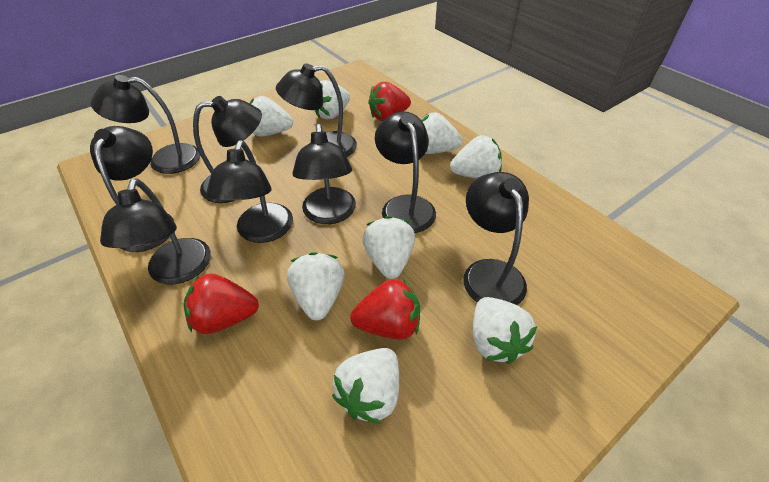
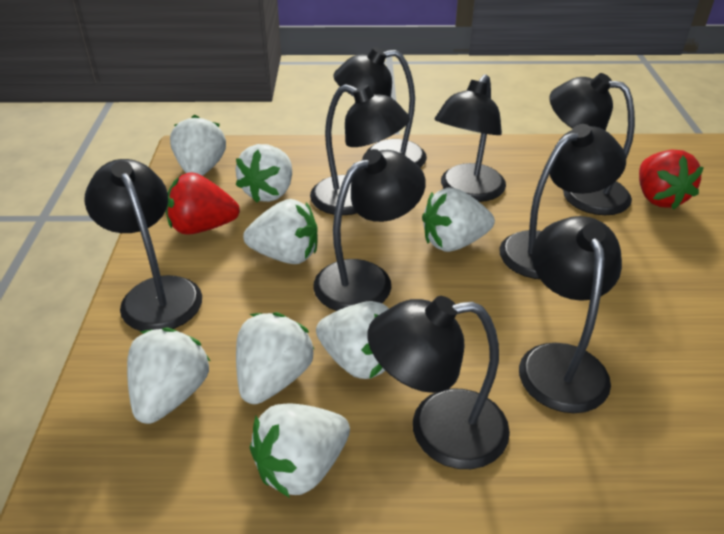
red strawberry: [184,273,259,334] [350,278,420,339] [368,82,411,121] = 3 -> [166,172,240,235] [639,150,704,210] = 2

